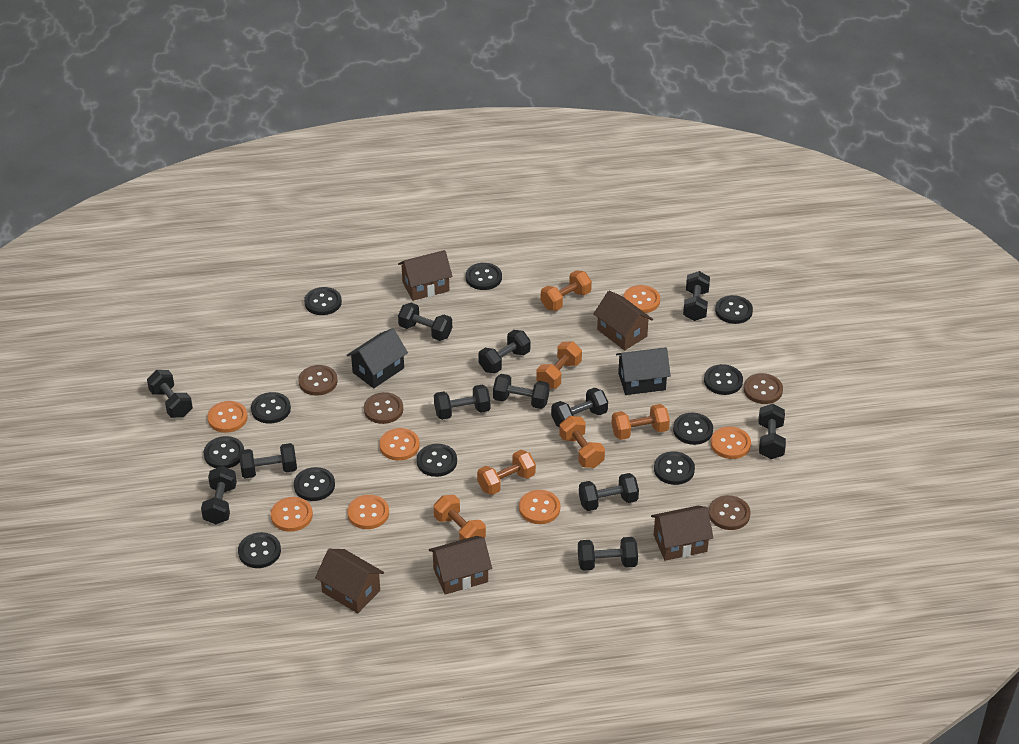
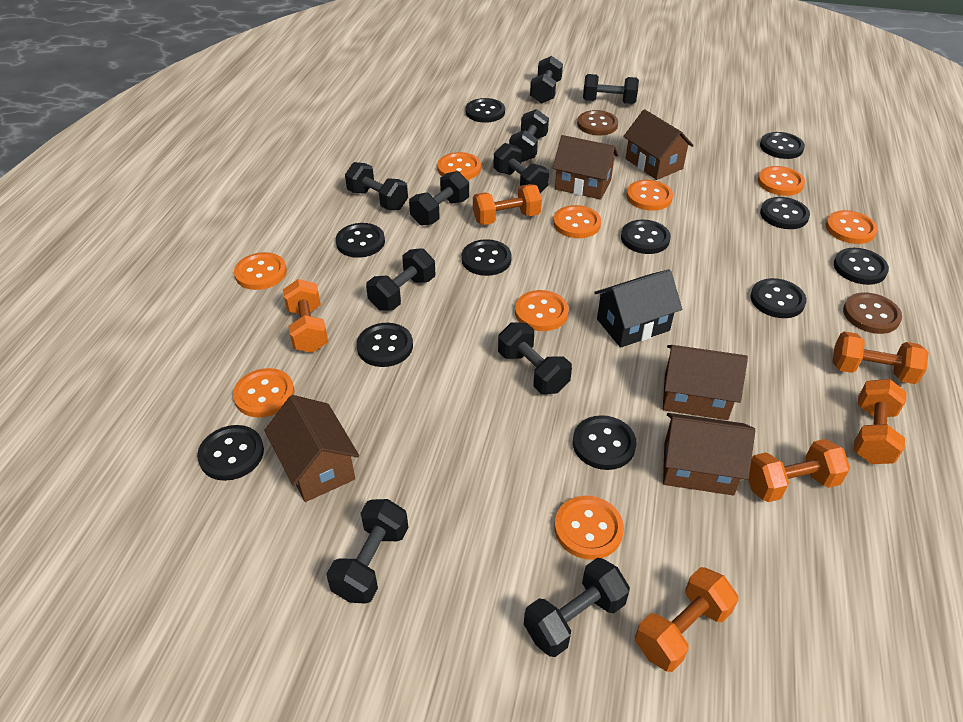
black dumbbell: [147,370,193,418] [201,466,237,524] [239,443,297,478] [398,303,452,341] [434,384,491,420] [478,330,530,374] [493,374,549,409] [551,388,608,427] [578,537,638,571] [579,473,639,511] [683,271,710,321] [759,404,786,459] = 12 -> [326,499,408,604] [345,162,408,210] [366,248,435,311] [409,171,469,225] [494,143,549,193] [498,322,572,394] [509,109,549,162] [524,558,630,657] [530,56,563,104] [583,74,639,104] = 10
black house: [347,328,408,388] [616,347,671,395] = 2 -> [594,269,682,348] = 1
brown button: [298,365,338,396] [364,392,403,424] [709,495,750,530] [744,373,783,404] = 4 -> [577,110,618,135] [843,292,902,334] = 2
orange button: [207,401,248,433] [271,497,313,532] [347,495,389,529] [379,428,420,461] [519,490,560,524] [623,285,660,313] [711,427,751,459] = 7 -> [233,368,294,418] [234,252,287,290] [437,152,481,180] [515,290,569,331] [553,205,601,238] [554,496,624,560] [626,180,673,211] [758,166,805,196] [826,210,878,244] = 9

